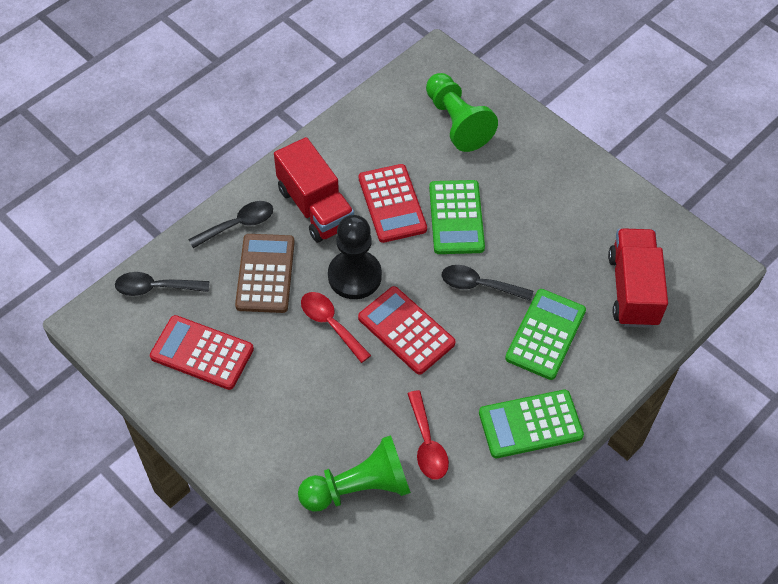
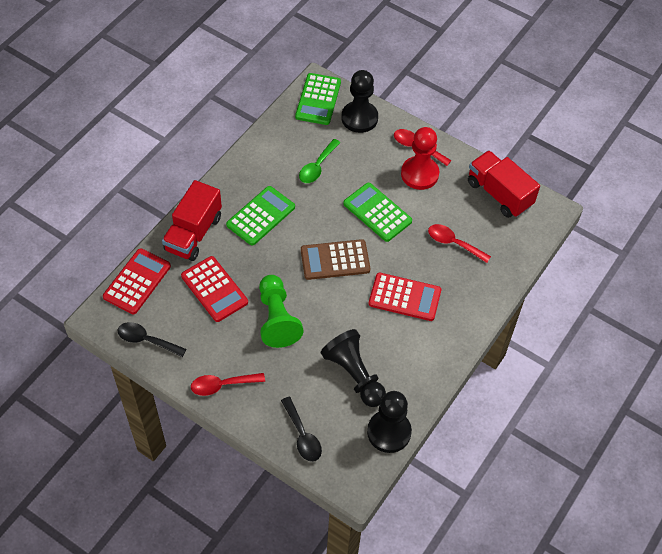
black pawn: [328,215,382,299] = 1 -> [321,329,386,407] [341,70,378,133] [367,391,412,453] = 3
black spoon: [115,272,209,296] [188,201,273,248] [442,265,533,301] = 3 -> [117,322,186,357] [281,397,322,462] = 2
green pawn: [298,435,411,512] [426,73,498,152] = 2 -> [259,275,303,348] = 1
green spoon: none = 0 -> [299,139,341,183] = 1
red pawn: none = 0 -> [401,127,439,190] = 1
red spoon: [301,292,371,363] [407,390,449,480] = 2 -> [191,373,265,396] [394,129,452,166] [428,224,491,263] = 3

